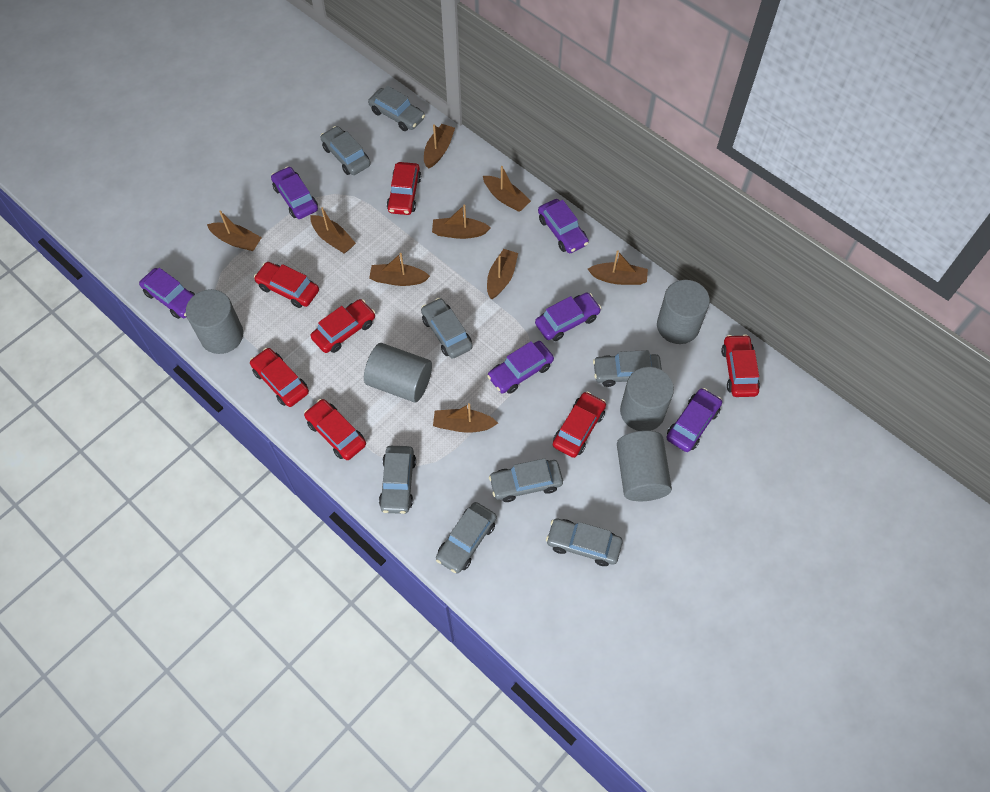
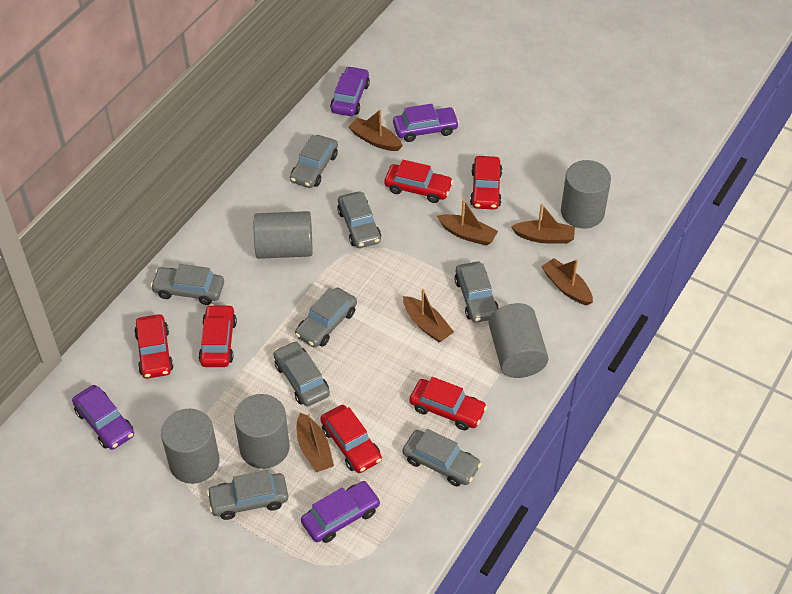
brown boat: [207,211,262,251] [310,207,356,254] [369,253,430,286] [424,124,455,169] [432,205,491,239] [433,403,498,433] [483,166,531,212] [487,249,518,299] [588,250,648,285] = 9 -> [297,413,334,473] [349,109,403,151] [403,289,454,342] [437,199,498,246] [511,204,575,244] [541,258,593,305] = 6
purple car: [139,268,195,319] [271,166,318,219] [487,341,554,394] [535,292,601,341] [538,199,589,253] [666,388,722,452] = 6 -> [72,385,134,450] [301,481,381,543] [330,66,370,116] [393,104,459,142] = 4
red car: [250,348,309,407] [254,262,319,308] [304,399,366,460] [311,299,375,353] [387,162,421,215] [553,391,606,458] [721,334,760,397] = 7 -> [134,314,174,379] [199,304,237,367] [320,405,382,473] [384,160,453,203] [409,377,487,430] [470,156,502,210] = 6

